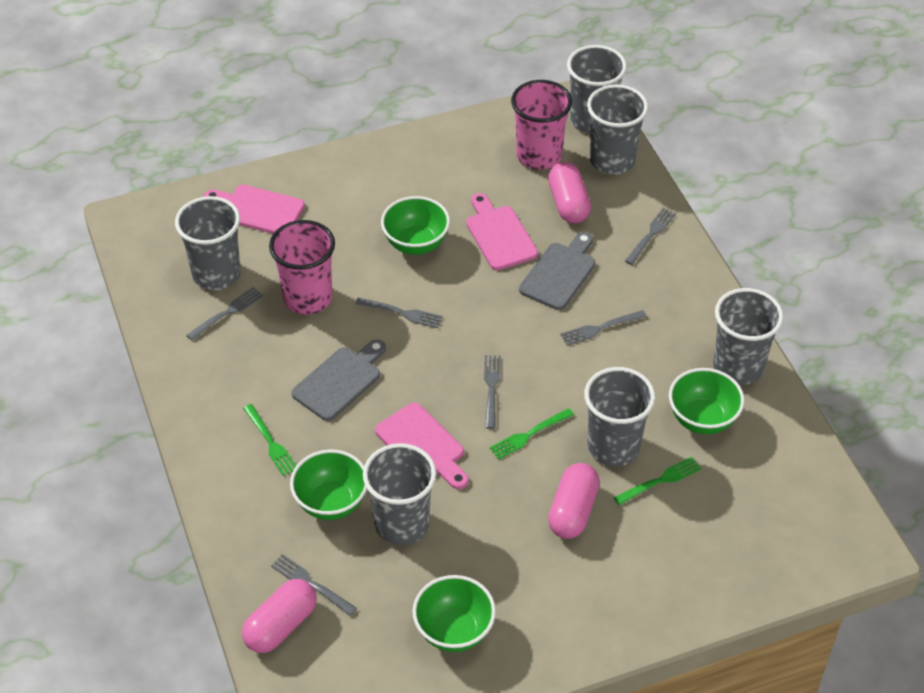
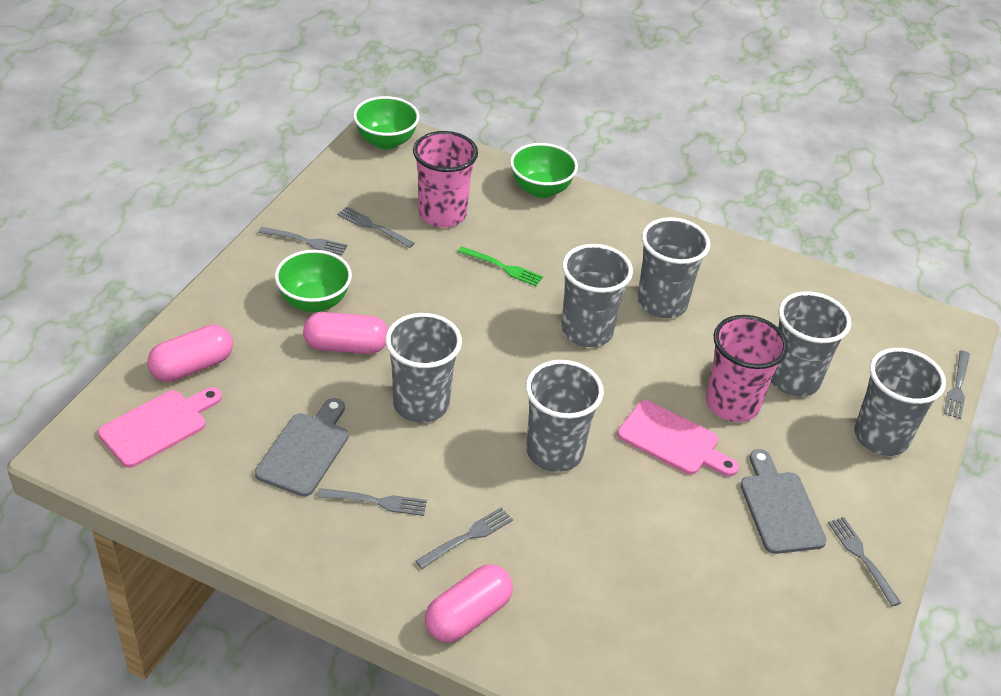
green bowl: [290,449,367,520] [381,196,450,255] [412,575,496,652] [669,368,744,434] = 4 -> [275,250,352,312] [353,96,419,150] [510,143,578,198] = 3
green fork: [243,404,296,476] [489,408,574,460] [614,457,701,505] = 3 -> [458,247,543,286] = 1
pink cutting board: [204,185,305,234] [375,403,469,490] [466,193,538,270] = 3 -> [98,387,222,468] [617,400,739,476] = 2

